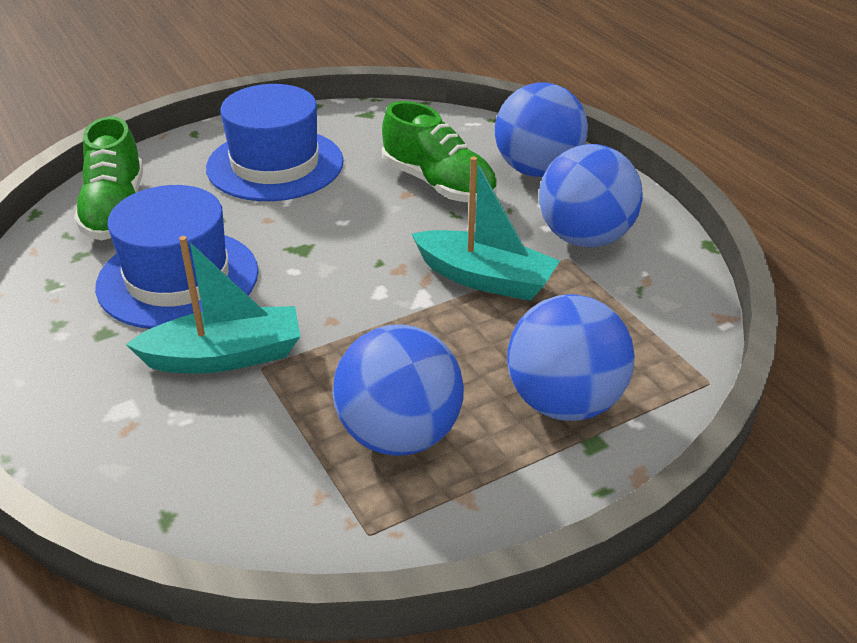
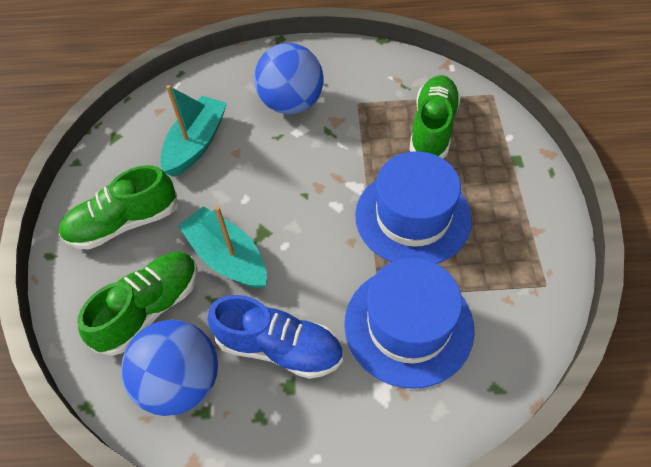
blue ball: [333,324,464,456] [495,83,588,177] [507,294,635,421] [539,144,643,247] = 4 -> [121,320,218,416] [254,43,324,114] = 2
blue shoe: none = 0 -> [208,295,343,379] = 1
green shoe: [74,116,143,240] [382,101,497,202] = 2 -> [59,165,177,250] [78,252,198,356] [409,75,461,159] = 3

